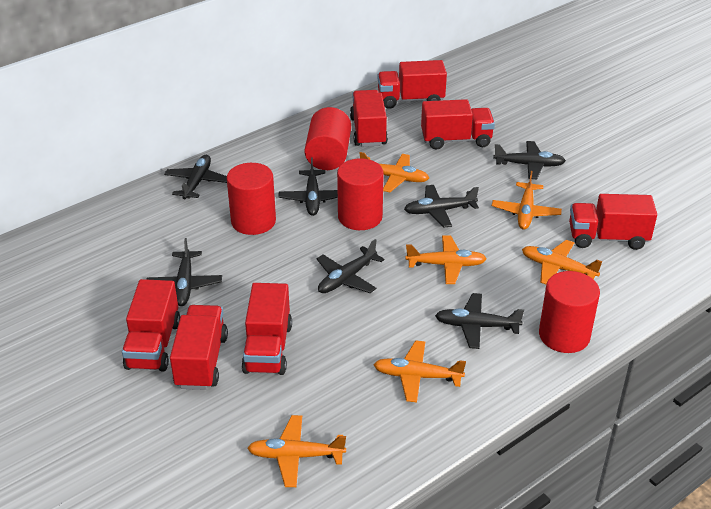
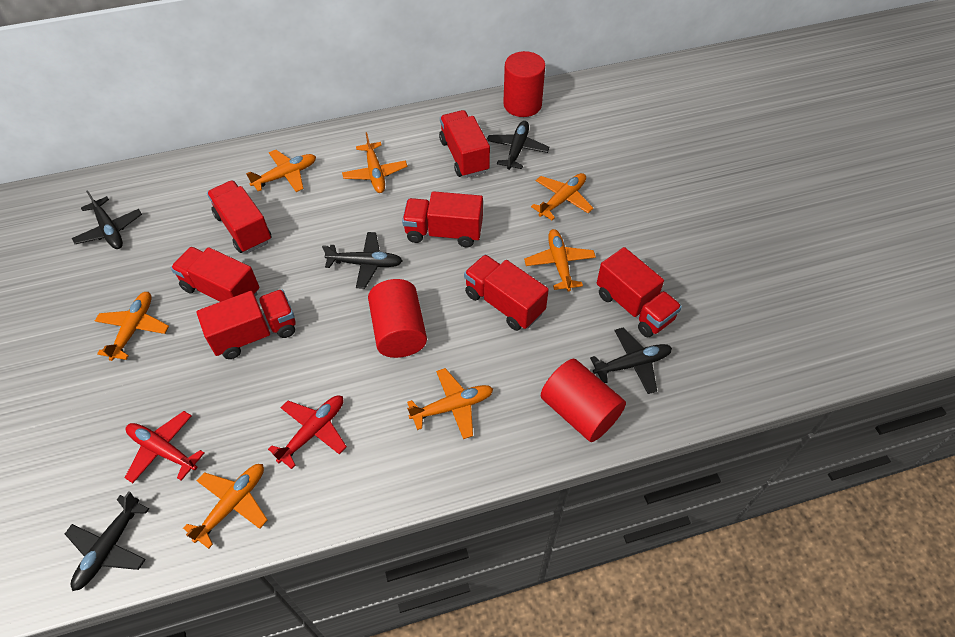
black plane: [146,238,222,306] [164,155,227,199] [279,158,338,216] [316,239,384,293] [404,185,479,228] [435,293,524,349] [493,141,566,179] = 7 -> [65,491,149,591] [72,190,142,249] [322,232,402,289] [487,121,550,170] [590,328,672,394] = 5
orange plane: [247,415,346,487] [360,152,429,192] [374,340,466,402] [405,236,487,284] [492,171,562,230] [522,240,602,284] = 6 -> [95,292,169,361] [183,464,267,549] [246,150,316,192] [342,132,408,193] [407,368,493,439] [524,229,596,292] [531,173,593,220] = 7
red cylinder: [227,163,276,235] [305,107,351,170] [337,158,384,230] [539,271,600,353] = 4 -> [368,279,427,358] [503,51,545,117] [541,359,626,442] = 3
red plane: none = 0 -> [125,411,204,483] [268,396,347,469] = 2

